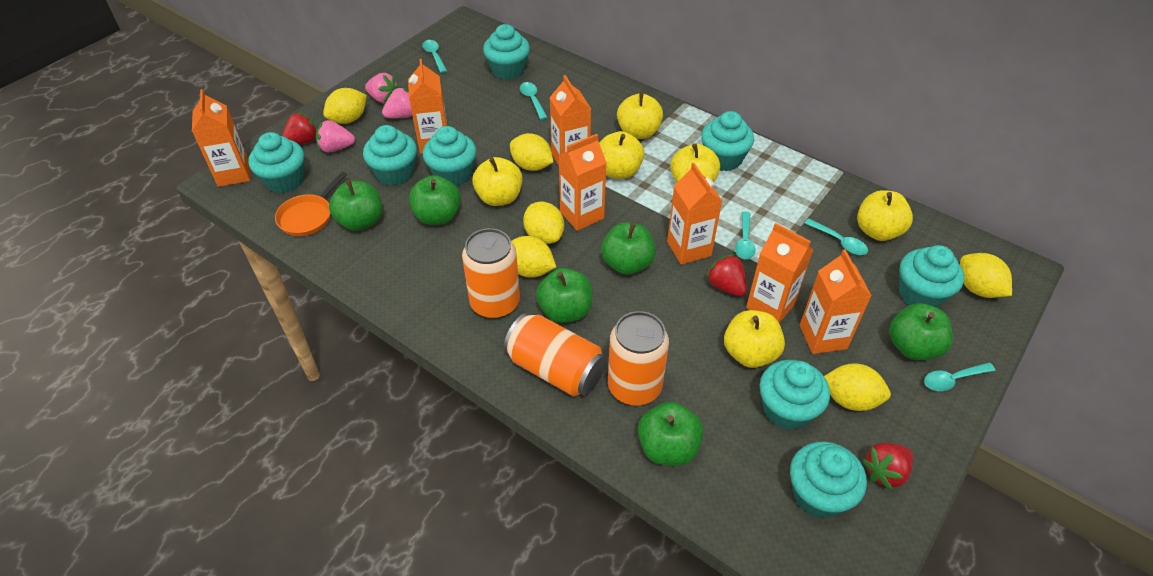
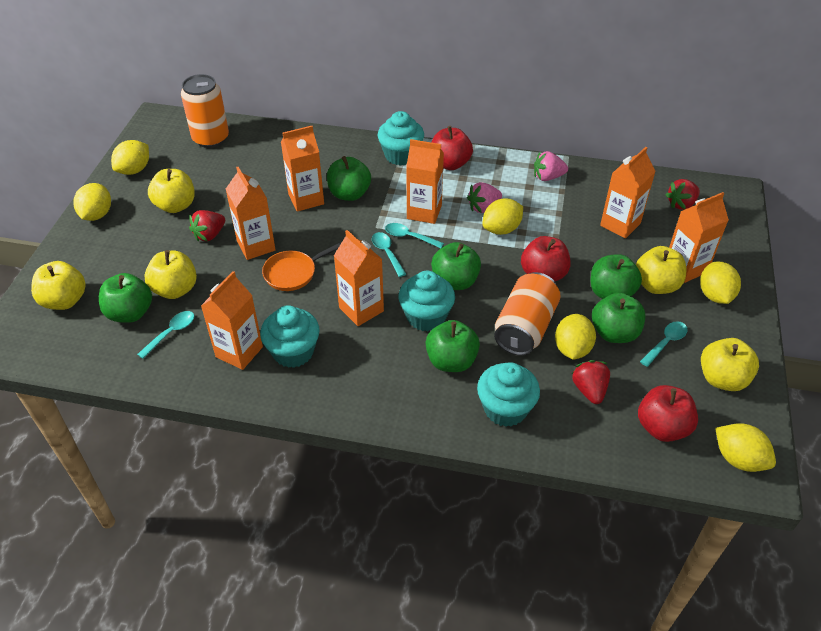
orange can: [462,228,520,319] [504,313,606,397] [608,311,669,405] = 3 -> [181,74,229,148] [494,272,561,356] = 2
pink strawberry: [316,120,355,153] [365,73,399,103] [382,87,412,118] = 3 -> [467,182,502,213] [534,151,568,181] = 2
red apple: none = 0 -> [431,126,473,170] [521,236,570,281] [638,385,698,442] = 3
turquoise cupcake: [249,132,304,193] [363,125,417,186] [423,126,476,186] [483,24,530,80] [701,111,754,171] [760,360,830,430] [790,441,867,518] [899,245,964,308] = 8 -> [260,305,320,368] [378,111,424,166] [399,271,455,332] [477,362,540,427] = 4
turquoise spoon: [422,40,447,73] [520,82,548,120] [735,212,756,259] [804,219,868,255] [924,363,995,391] = 5 -> [137,311,194,359] [372,232,406,277] [385,223,444,248] [640,321,688,367] = 4
yellow apple: [472,157,522,206] [599,131,644,179] [617,91,663,139] [671,143,720,183] [724,310,785,368] [857,190,913,241] = 6 -> [31,261,86,310] [144,250,197,299] [148,169,195,213] [636,246,686,294] [701,338,759,391] = 5

